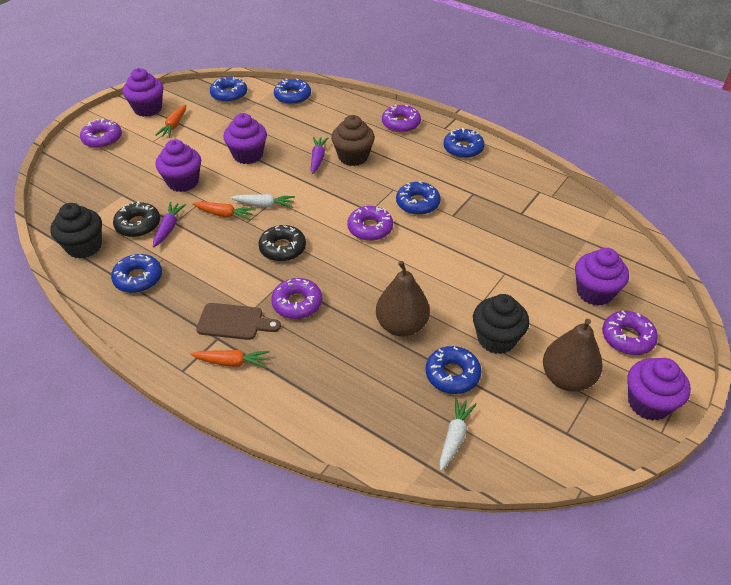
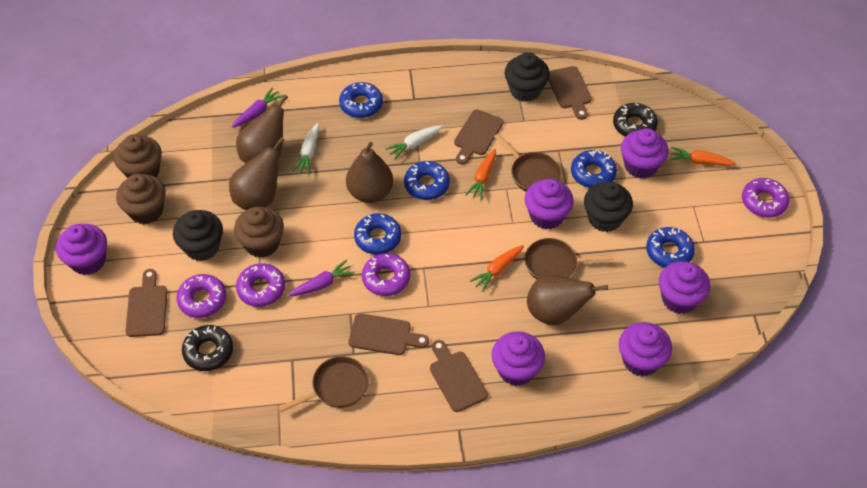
black cupcake: [50,203,102,259] [473,294,529,354] = 2 -> [173,210,223,261] [505,52,550,102] [584,181,633,232] = 3
blue donut: [111,254,162,293] [210,77,247,102] [274,78,311,105] [396,181,441,215] [426,346,481,394] [444,128,485,158] = 6 -> [339,82,383,118] [354,213,402,255] [404,161,450,200] [571,150,617,188] [646,227,695,268] = 5
brown cupcake: [331,115,375,166] = 1 -> [114,134,162,178] [116,174,166,224] [234,207,284,258] = 3
brown cutting board: [196,303,281,340] = 1 -> [126,269,168,337] [349,313,429,355] [430,340,488,412] [454,109,504,165] [548,66,592,120] = 5
brown pan: none = 0 -> [278,356,369,412] [494,134,561,192] [525,238,614,280] = 3
brown pear: [376,261,430,337] [543,319,603,392] = 2 -> [229,137,284,210] [236,95,288,163] [346,142,393,203] [527,275,608,325] = 4
purple cupcake: [123,68,163,117] [155,139,201,192] [224,113,267,164] [575,248,629,306] [627,358,691,421] = 5 -> [56,224,107,275] [492,331,545,386] [525,179,574,230] [619,322,672,376] [621,128,668,179] [659,261,710,314] = 6
purple donut: [80,118,122,148] [271,278,322,319] [347,206,393,241] [382,105,421,133] [602,311,658,355] = 5 -> [177,274,226,318] [236,263,285,307] [362,253,410,296] [742,178,789,218] = 4

